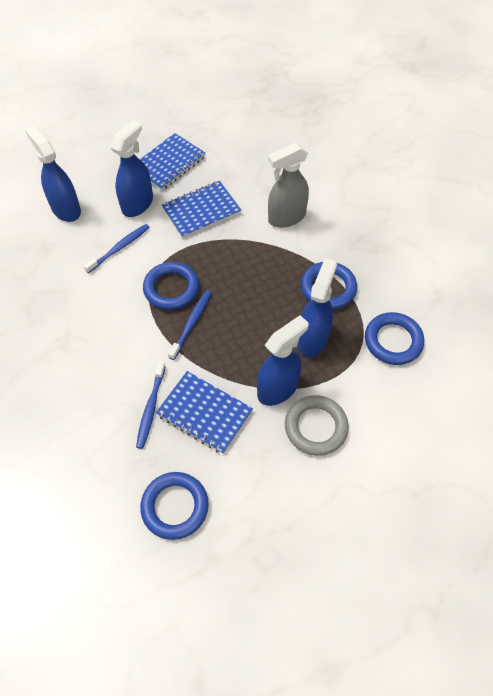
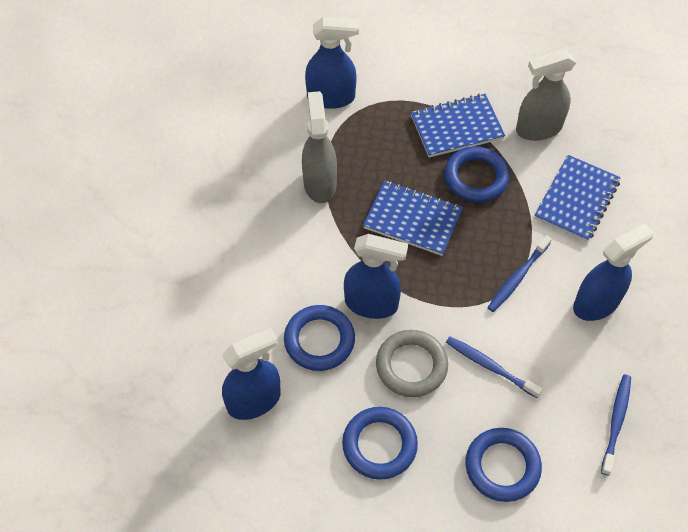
grey spray bottle: [268,143,309,228] = 1 -> [302,91,337,203] [516,50,576,141] = 2

